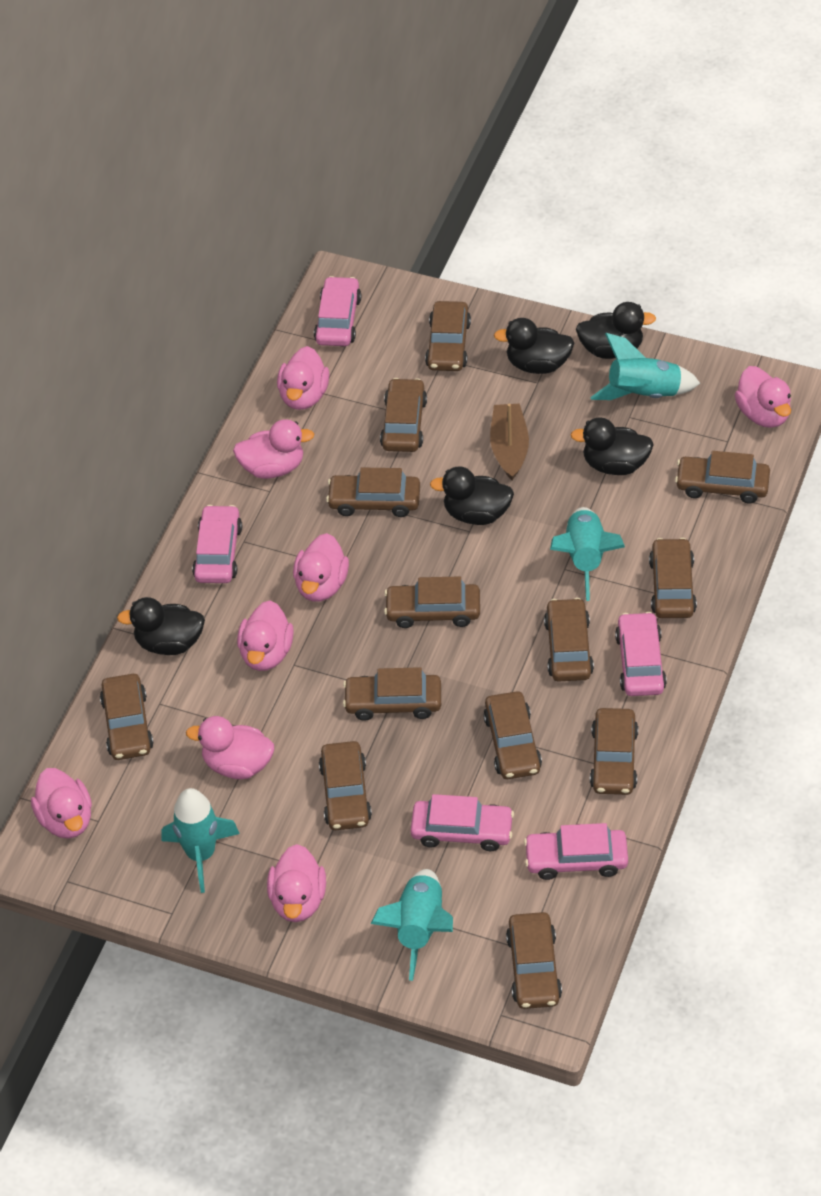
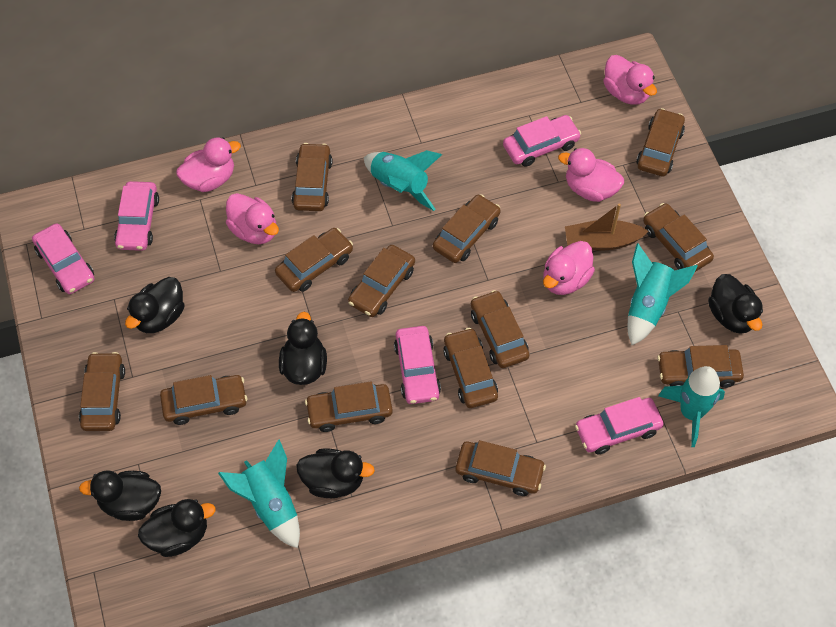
black duck: [117,597,205,655] [430,466,514,525] [494,318,574,374] [571,417,654,475] [576,302,656,359] = 5 -> [79,470,161,521] [125,277,185,333] [138,499,216,557] [279,312,327,385] [296,448,375,498] [708,274,763,334] = 6
pink duck: [31,768,92,839] [186,716,274,779] [233,419,314,479] [237,600,294,671] [267,844,326,922] [277,346,329,410] [293,533,349,602] [735,366,791,428] = 8 -> [176,138,241,192] [226,193,279,244] [543,241,595,295] [558,148,624,202] [603,55,657,105] = 5

